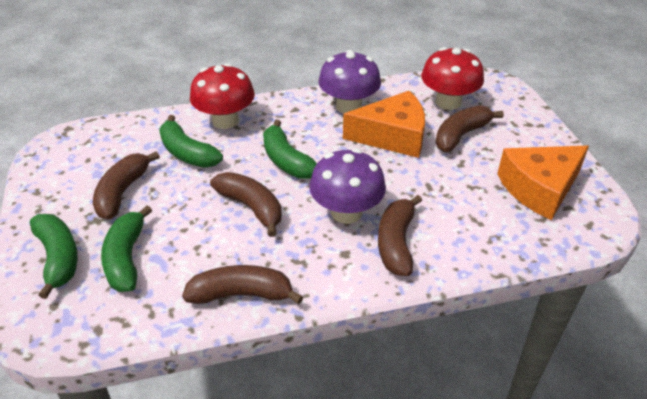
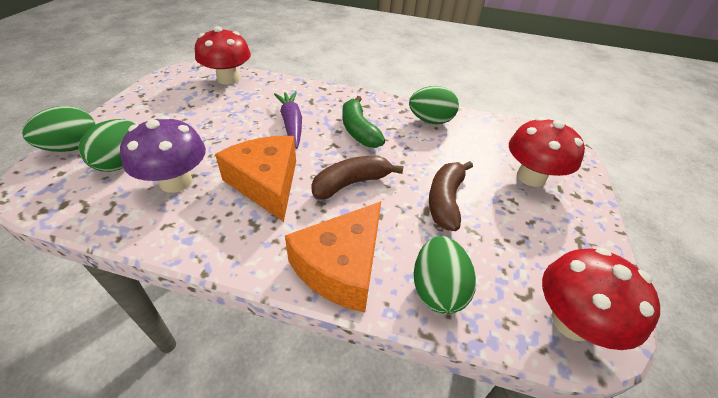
brown banana: [93,151,160,219] [182,265,303,304] [210,172,282,237] [378,195,422,276] [435,105,504,152] = 5 -> [311,156,404,199] [429,161,473,231] = 2
green banana: [30,214,78,299] [101,205,152,292] [159,115,223,168] [263,120,317,179] = 4 -> [342,96,385,148] = 1
green egg: none = 0 -> [22,106,96,152] [79,119,135,172] [409,86,459,124] [414,236,476,314] = 4
purple carrot: none = 0 -> [274,91,302,149] = 1
purple mushroom: [309,149,386,224] [318,50,381,113] = 2 -> [120,116,206,193] = 1
red mushroom: [190,63,255,129] [421,47,484,110] = 2 -> [195,26,251,85] [509,117,585,187] [542,247,660,350] = 3

